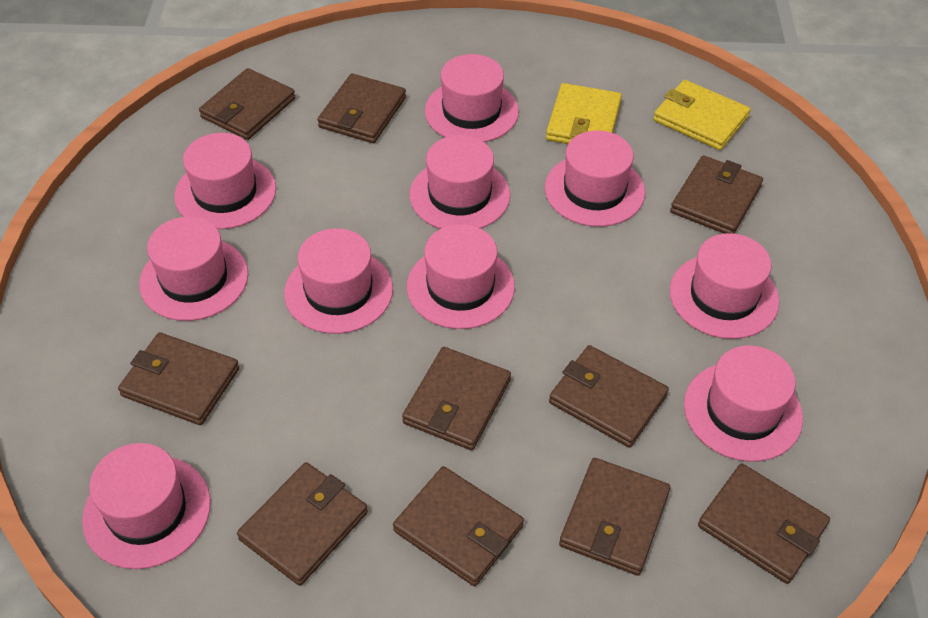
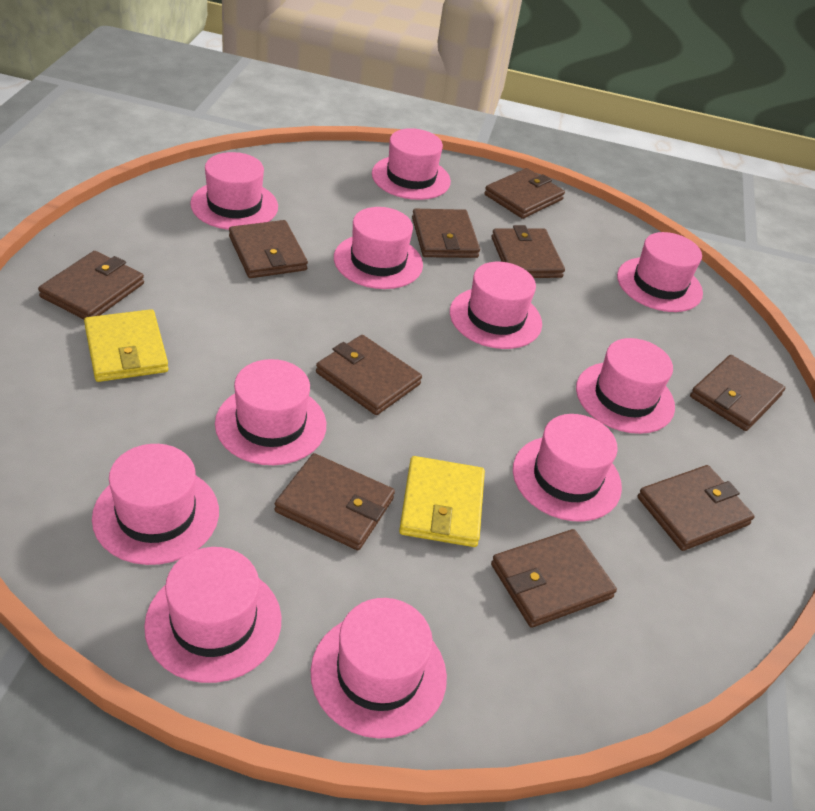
pink hat: [82,443,211,569] [139,217,248,321] [174,133,276,229] [284,228,393,334] [407,224,515,329] [410,135,510,229] [425,54,519,142] [545,131,645,227] [670,233,779,339] [684,346,803,462] = 10 -> [92,444,219,565] [144,547,281,683] [190,152,278,230] [215,359,326,465] [311,598,447,739] [334,207,423,289] [372,128,451,200] [450,262,542,349] [513,414,622,521] [576,338,675,434] [617,232,703,312] = 11

